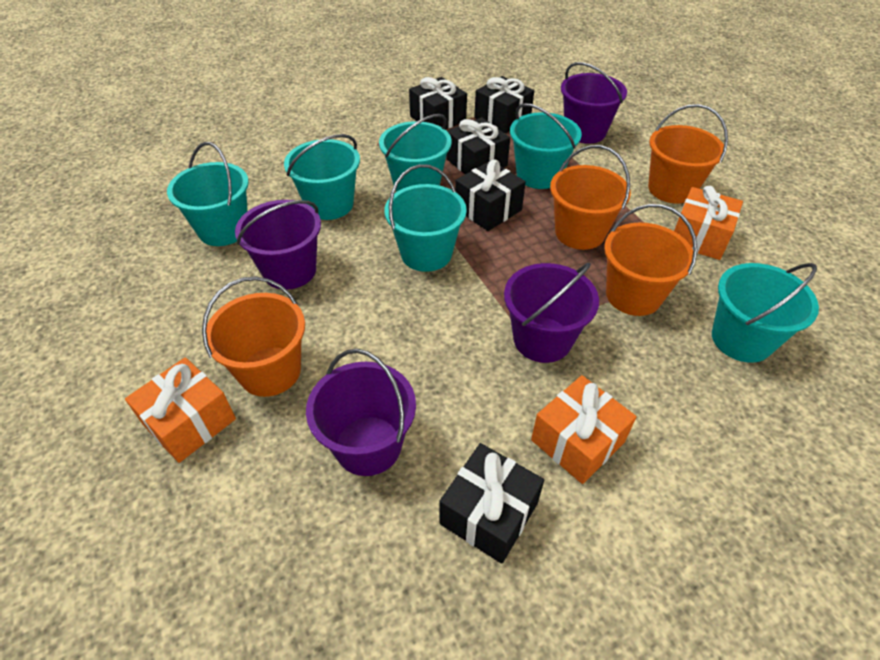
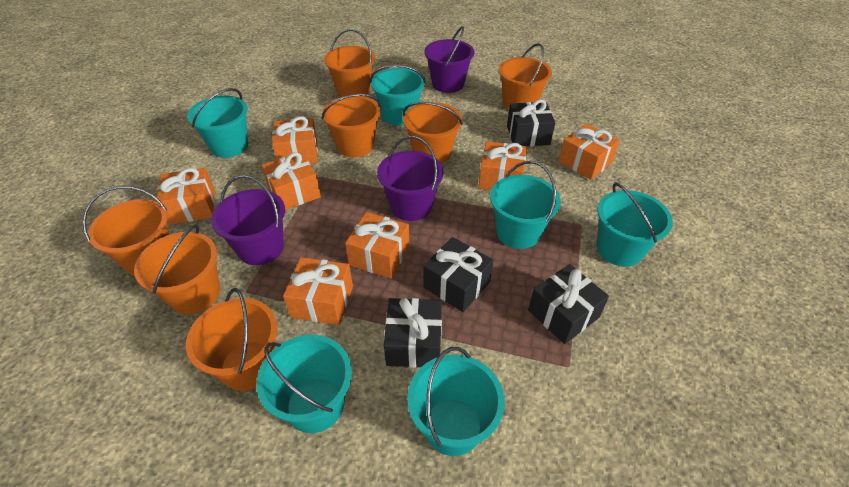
black gift: [409,77,467,130] [440,443,544,564] [447,117,510,174] [455,159,526,231] [474,76,534,133] = 5 -> [384,298,442,368] [424,237,493,312] [507,100,555,146] [528,264,609,344] = 4
orange bucket: [202,276,305,397] [550,145,631,250] [604,204,697,316] [648,104,728,204] = 4 -> [82,186,169,276] [134,225,220,315] [186,288,278,391] [322,94,381,158] [324,29,375,97] [403,102,463,164] [499,43,552,110] = 7
orange gift: [125,357,236,463] [531,375,637,484] [674,186,743,260] = 3 -> [156,168,215,225] [262,152,321,210] [272,116,318,164] [283,257,353,325] [345,212,410,279] [478,141,527,190] [558,124,620,180] = 7
purple bucket: [235,200,321,290] [306,349,416,476] [504,263,599,363] [561,62,627,144] = 4 -> [211,175,285,265] [377,136,443,221] [424,26,474,93] = 3

